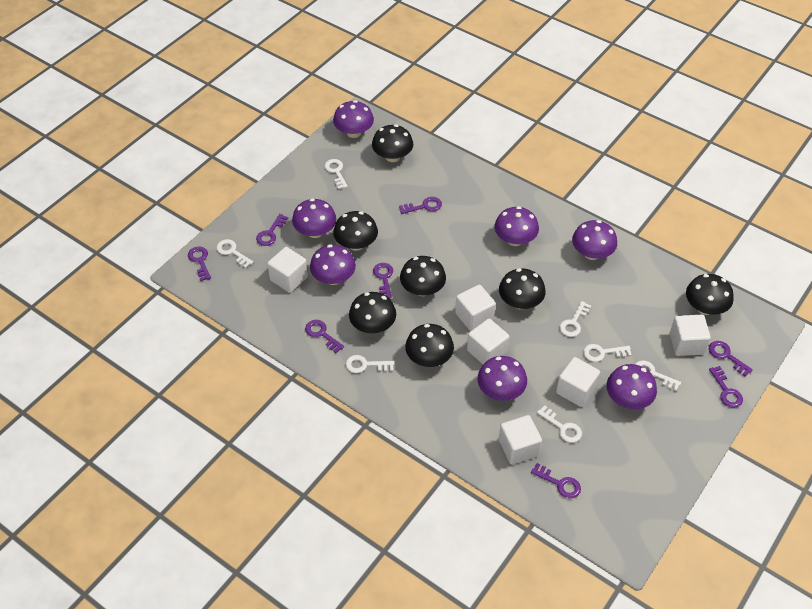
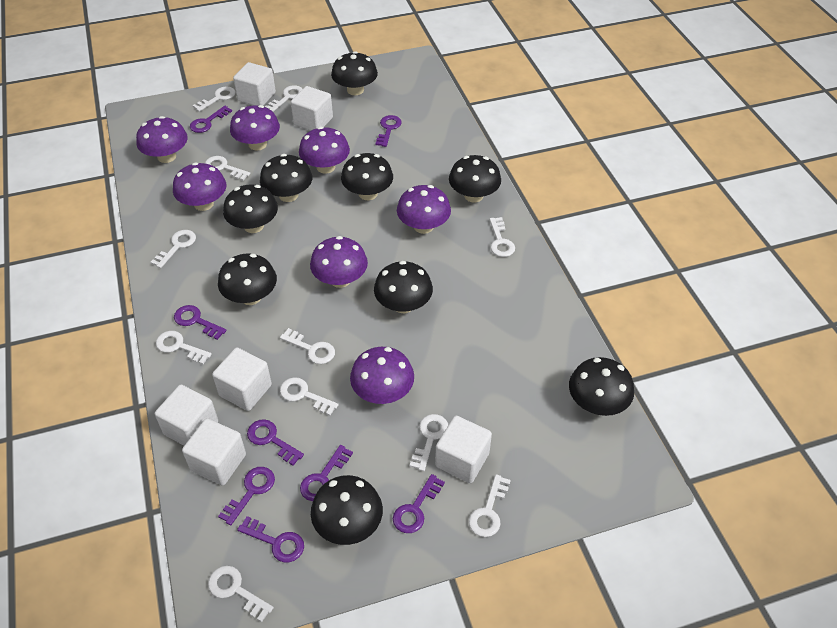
black mushroom: [333,211,378,251] [349,292,396,333] [372,124,413,162] [400,256,446,296] [405,324,454,367] [499,268,546,309] [686,274,734,315] = 7 -> [218,253,277,305] [223,184,278,233] [260,154,312,202] [311,475,383,545] [331,51,378,95] [341,153,393,200] [374,261,433,313] [449,155,501,203] [569,357,634,416] = 9
white key: [216,239,253,268] [324,159,348,189] [346,355,394,373] [537,405,582,443] [560,301,591,337] [583,344,632,362] [635,360,681,391] = 7 -> [150,230,196,268] [156,331,212,364] [193,87,235,112] [205,156,250,181] [208,566,274,622] [265,85,302,112] [280,328,335,364] [280,377,339,416] [410,414,448,471] [469,474,511,537] [489,217,515,257] = 11

